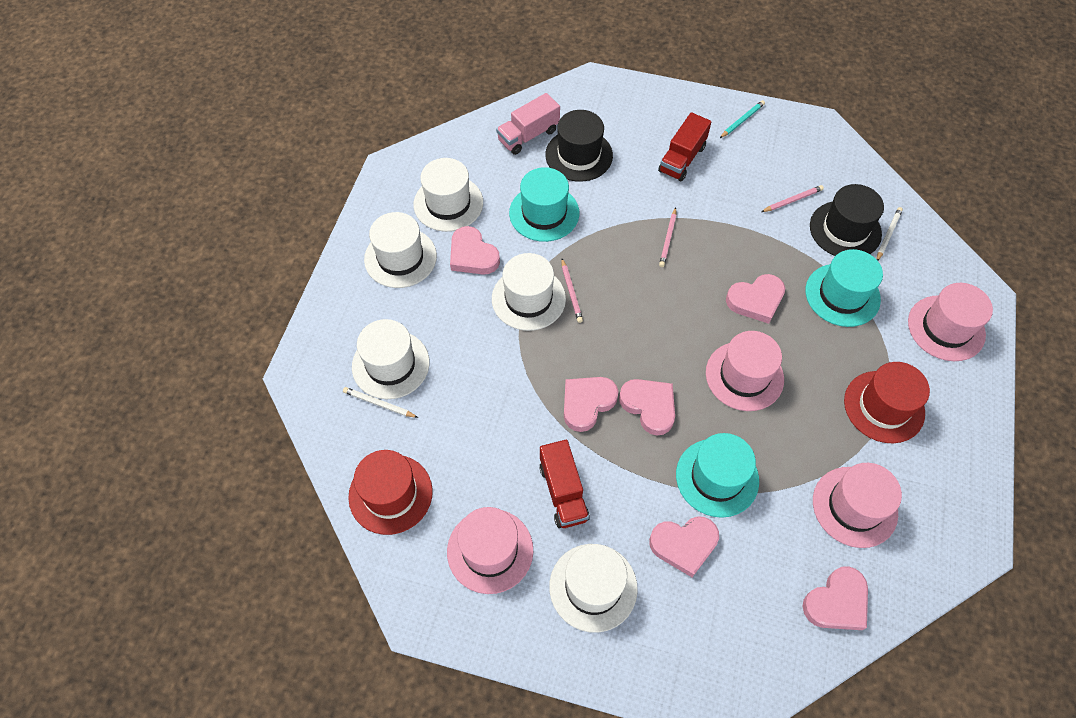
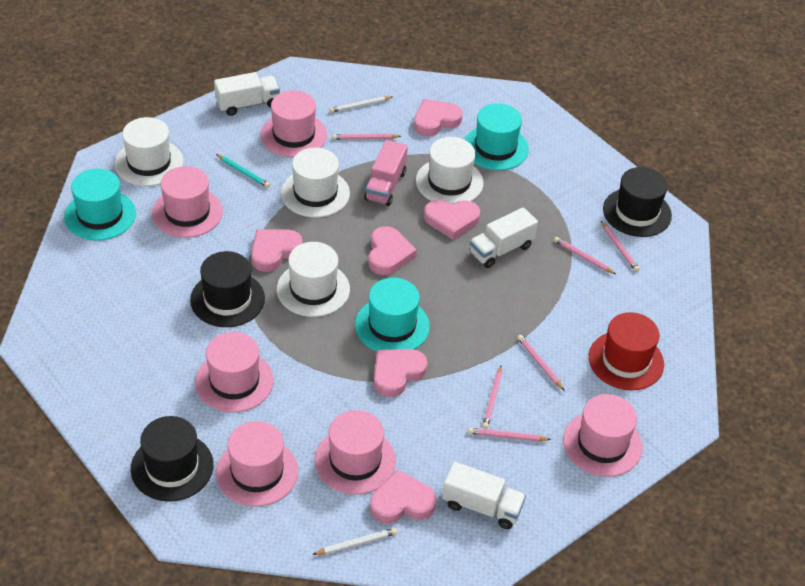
black hat: [545,110,613,182] [810,184,884,256] = 2 -> [131,416,214,502] [190,251,265,327] [603,167,672,237] = 3
pink hat: [447,507,533,594] [706,331,784,411] [813,463,902,548] [908,283,993,361] = 4 -> [152,166,223,238] [195,332,274,412] [216,421,298,507] [261,90,327,157] [315,410,396,495] [563,394,643,477] = 6
pink pencil: [561,259,583,323] [659,207,676,267] [761,185,824,212] = 3 -> [332,134,401,140] [468,428,551,441] [482,366,502,429] [517,335,565,391] [554,237,616,274] [601,221,639,272] = 6
red hat: [348,450,433,535] [844,362,930,443] = 2 -> [589,312,664,390] = 1
red truck: [540,440,590,528] [658,112,711,181] = 2 -> none = 0
white hat: [352,319,429,399] [364,212,437,288] [413,158,483,232] [492,253,566,331] [549,544,638,633] = 5 -> [115,117,183,186] [277,242,350,317] [281,148,350,218] [416,137,483,204] = 4
white truck: none = 0 -> [214,72,280,116] [442,462,526,529] [470,207,538,268] = 3

